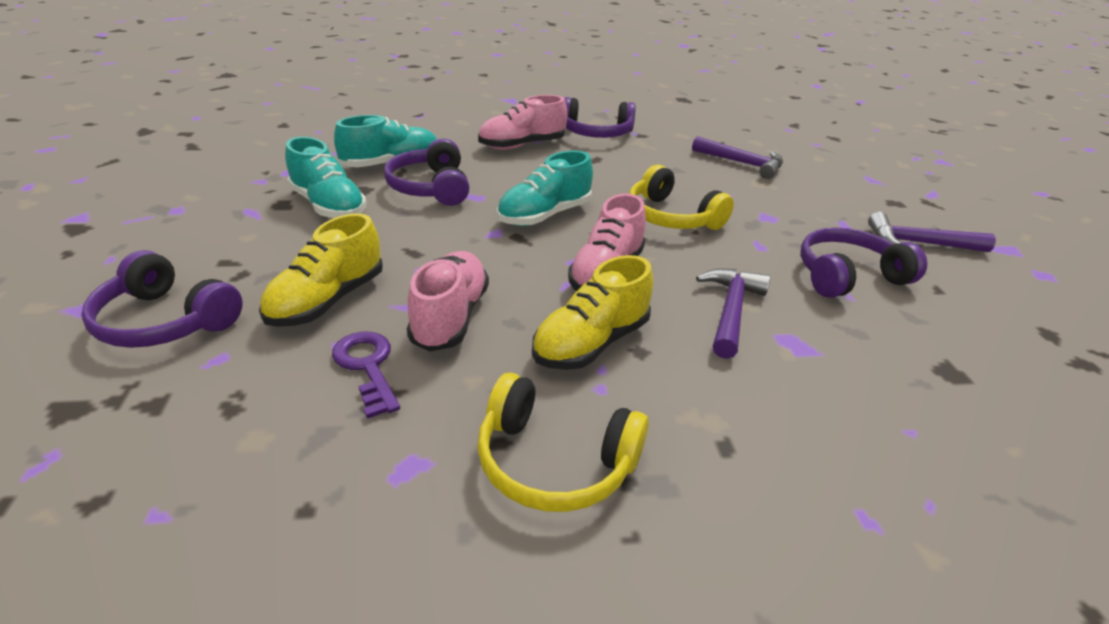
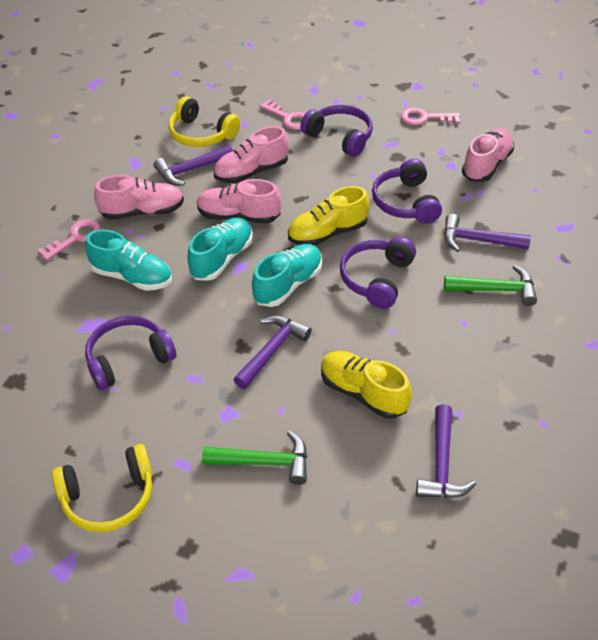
green hammer: none = 0 -> [202,431,307,485] [444,265,537,306] = 2
pink key: none = 0 -> [37,219,101,261] [259,99,305,130] [401,108,460,125] = 3
pink shoe: [407,251,489,351] [478,95,567,149] [568,193,646,291] = 3 -> [94,175,184,220] [197,179,281,223] [214,126,289,183] [462,128,514,182] = 4
purple hammer: [692,136,783,179] [696,268,770,359] [868,212,996,252] = 3 -> [153,145,233,186] [233,315,312,389] [416,404,476,498] [444,214,531,252] = 4
purple key: [332,332,400,419] = 1 -> none = 0

